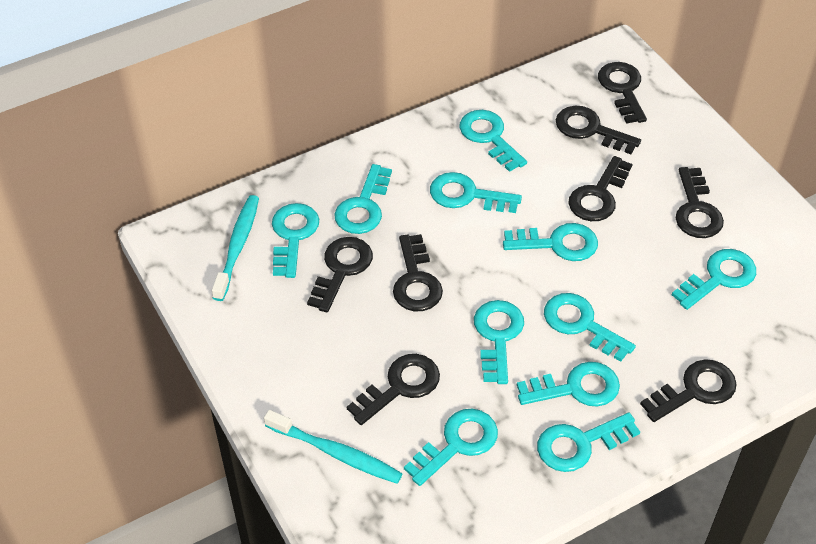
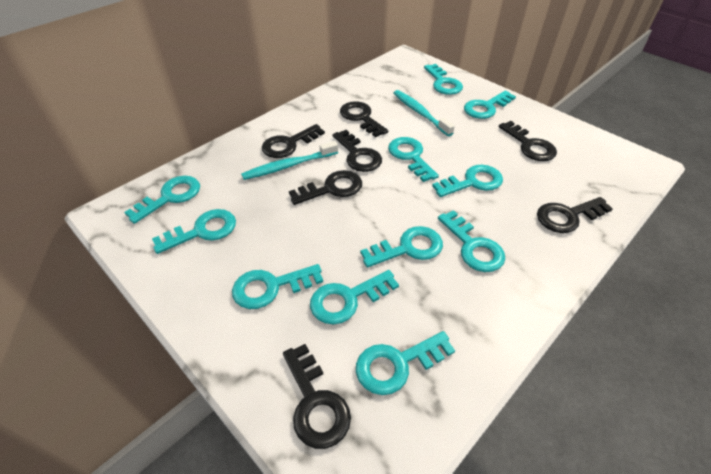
black key: [307,237,373,313] [347,354,440,425] [393,234,443,311] [556,106,641,154] [569,156,633,221] [598,62,647,124] [640,359,737,422] [676,167,724,238] = 8 -> [262,124,325,158] [283,344,351,449] [289,170,362,205] [333,130,382,172] [340,101,388,137] [499,121,557,161] [537,197,613,233] = 7

